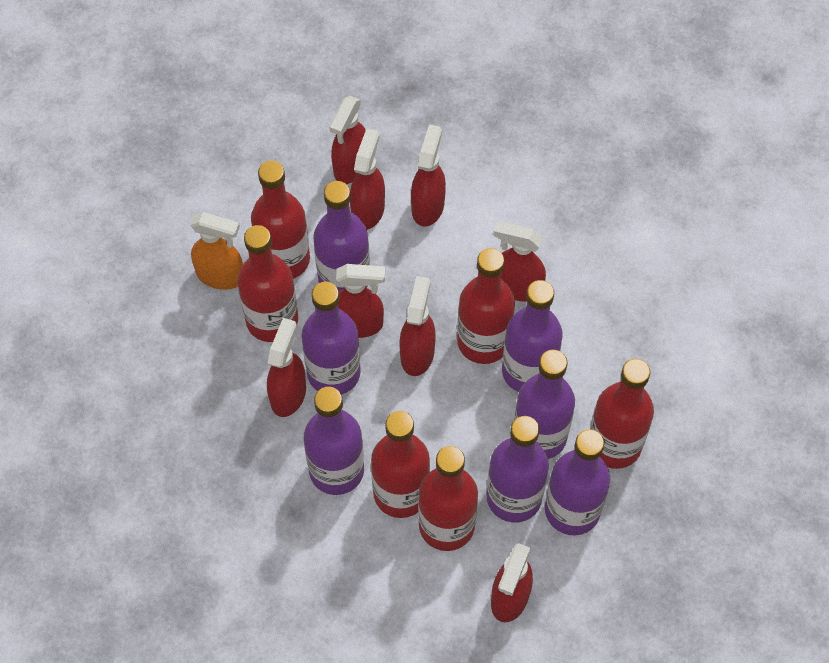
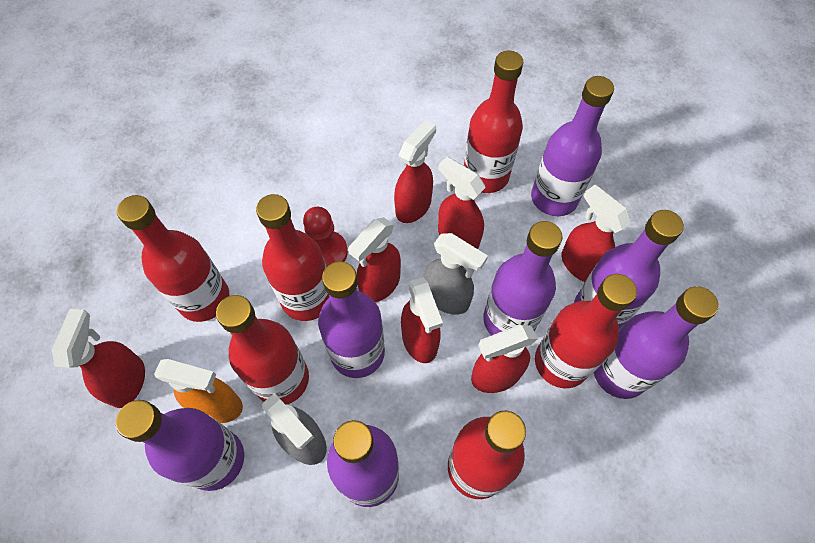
grey spray bottle: none = 0 -> [262,393,327,465] [424,233,488,315] = 2
red pawn: none = 0 -> [303,207,348,267] = 1
red spray bottle: [267,318,306,417] [329,96,366,184] [336,264,385,338] [350,128,385,230] [400,276,436,376] [411,124,446,226] [491,543,533,622] [493,221,546,302] = 8 -> [52,309,145,408] [348,217,401,302] [394,120,436,223] [401,277,443,363] [438,157,486,249] [471,325,538,393] [561,185,631,282] = 7

